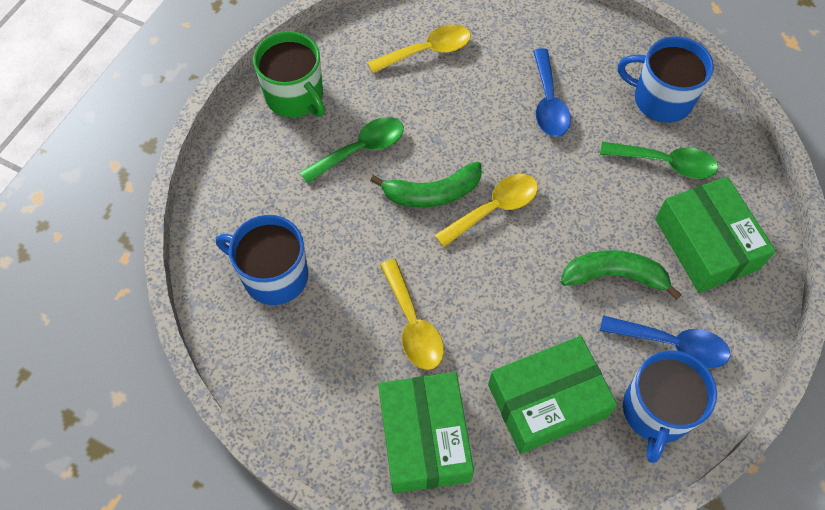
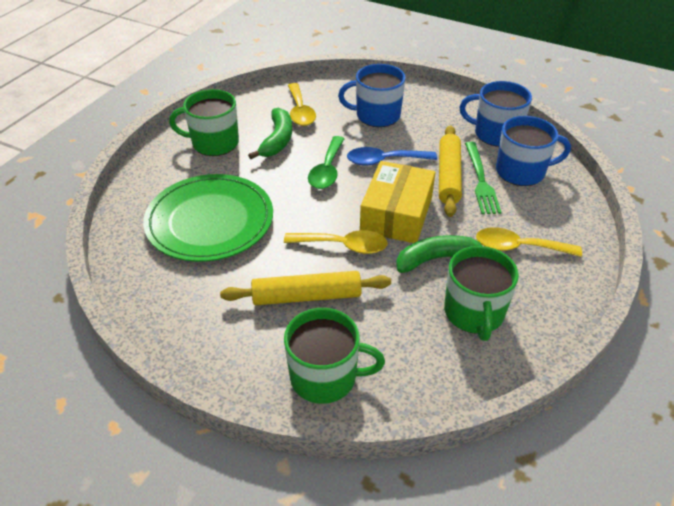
blue spoon: [533,48,571,137] [600,315,730,368] = 2 -> [347,147,437,166] = 1
green box: [378,372,474,493] [488,336,617,454] [655,177,776,293] = 3 -> none = 0
green fork: none = 0 -> [465,142,501,214] = 1
green mug: [253,31,325,117] = 1 -> [169,89,239,156] [284,308,385,404] [444,246,519,341] = 3
green plate: none = 0 -> [143,174,273,262] = 1
green spoon: [300,117,404,184] [600,142,718,179] = 2 -> [308,136,344,189] = 1
yellow box: none = 0 -> [360,161,435,243] = 1
yellow rolling pin: none = 0 -> [220,271,391,305] [439,125,462,217] = 2

